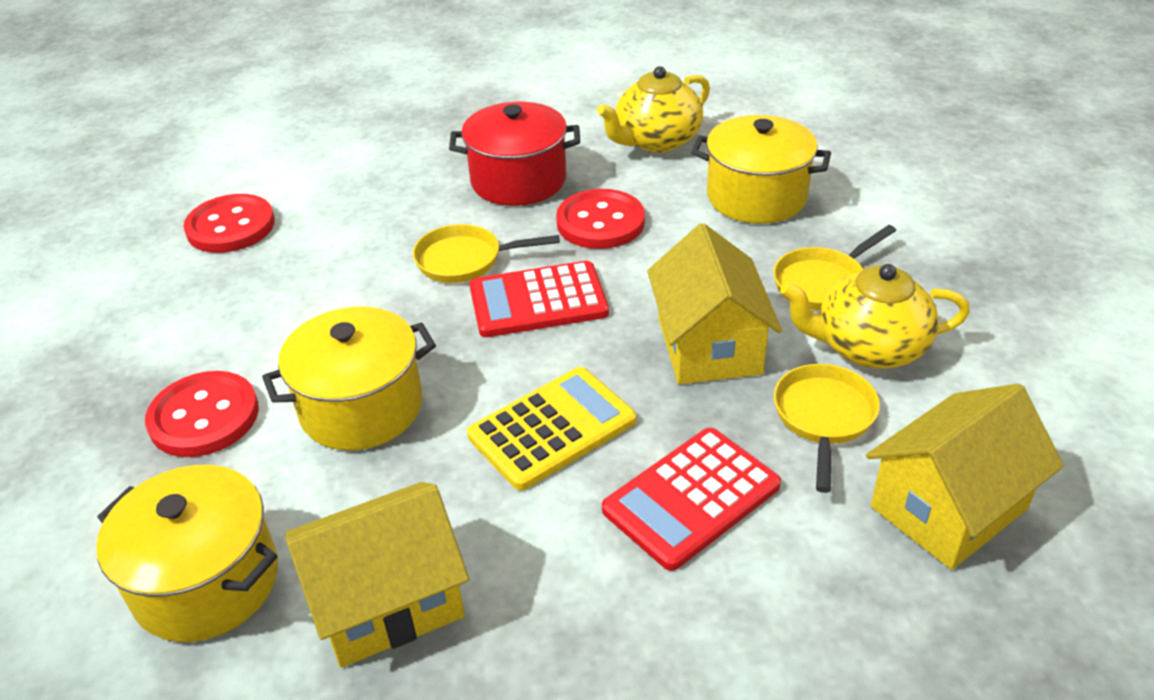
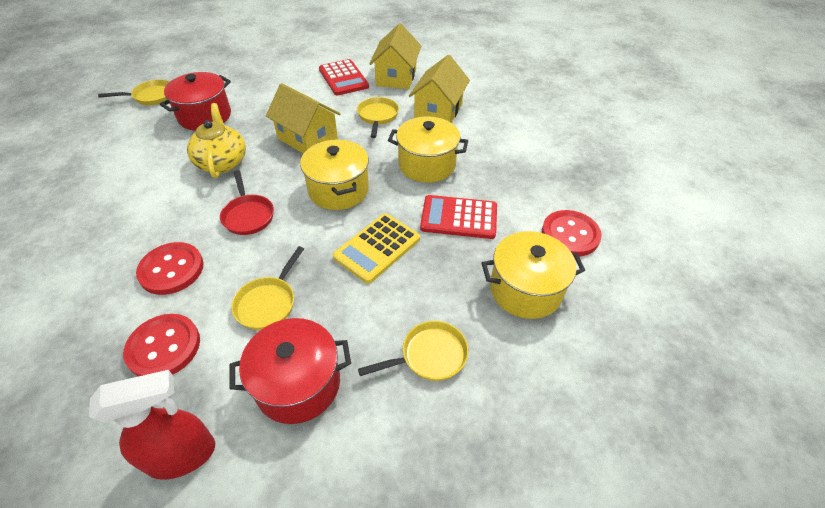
red pan: none = 0 -> [220,170,274,235] = 1
red pot: [449,102,580,206] = 1 -> [160,72,231,131] [229,318,351,424] = 2
red spray bottle: none = 0 -> [89,370,215,480] = 1
yellow pan: [413,224,560,283] [773,225,896,310] [774,364,880,493] = 3 -> [98,79,170,105] [231,246,304,330] [357,97,399,138] [358,321,469,381] = 4
yellow teapot: [597,66,710,153] [780,264,970,369] = 2 -> [187,103,246,178] = 1

